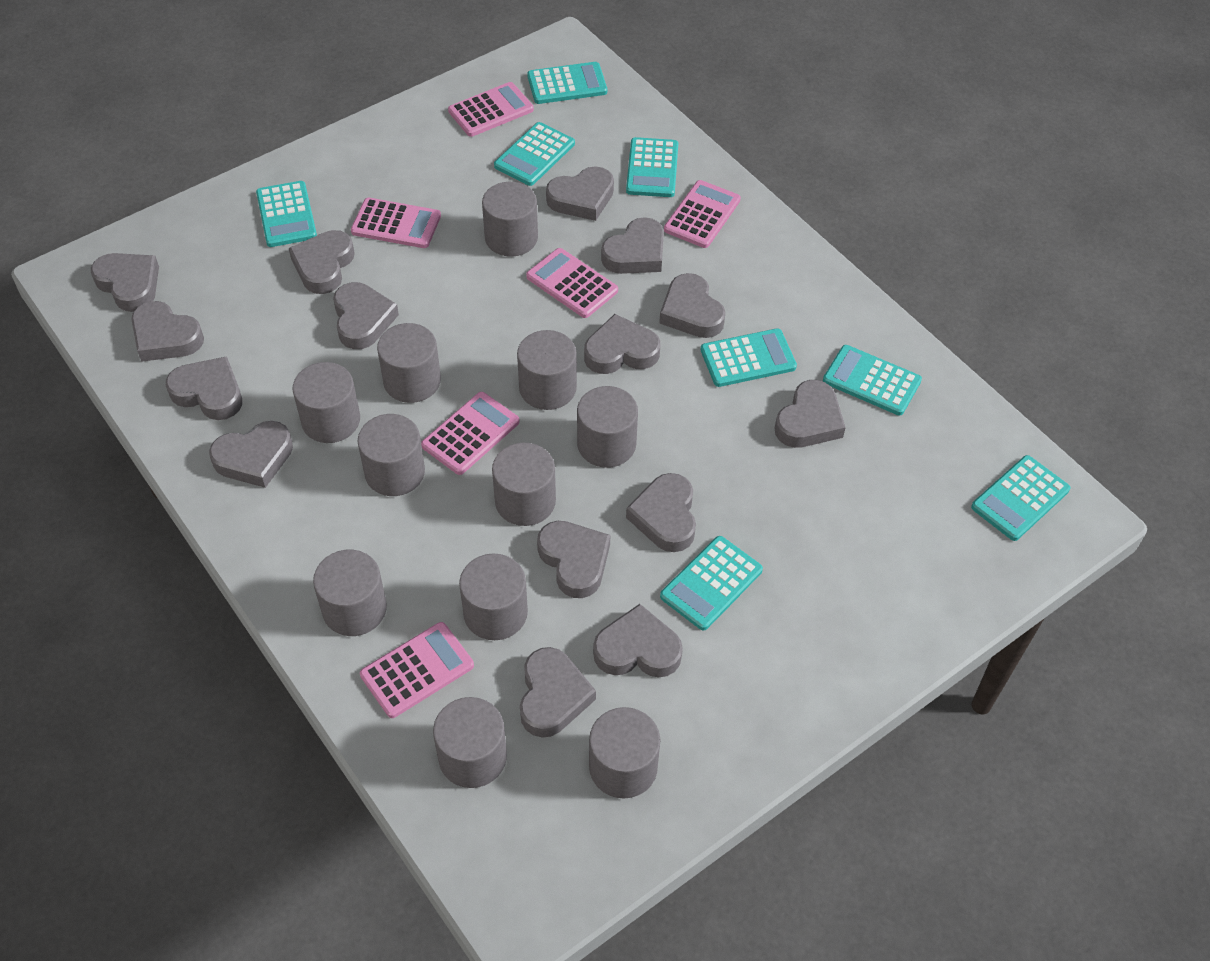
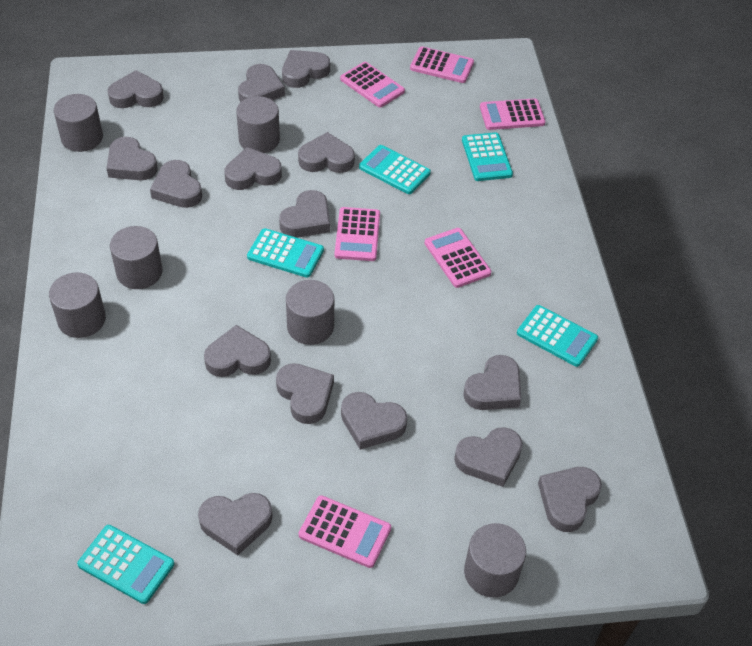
grey cylinder: [293,362,360,443] [313,550,387,636] [358,414,425,496] [377,323,441,403] [433,697,507,788] [459,554,528,640] [482,182,538,257] [492,443,556,526] [517,330,577,410] [577,386,638,468] [589,707,660,798] = 11 -> [49,272,106,338] [54,94,103,152] [110,226,162,289] [236,96,280,153] [286,280,334,345] [464,523,526,598] = 6
turquoise calculator: [256,181,317,247] [494,122,575,186] [527,62,607,104] [626,137,678,197] [660,536,763,630] [701,328,797,387] [823,345,922,415] [971,455,1070,541] = 8 -> [77,525,174,604] [247,228,324,278] [359,145,431,194] [462,132,513,181] [517,305,598,367] = 5

